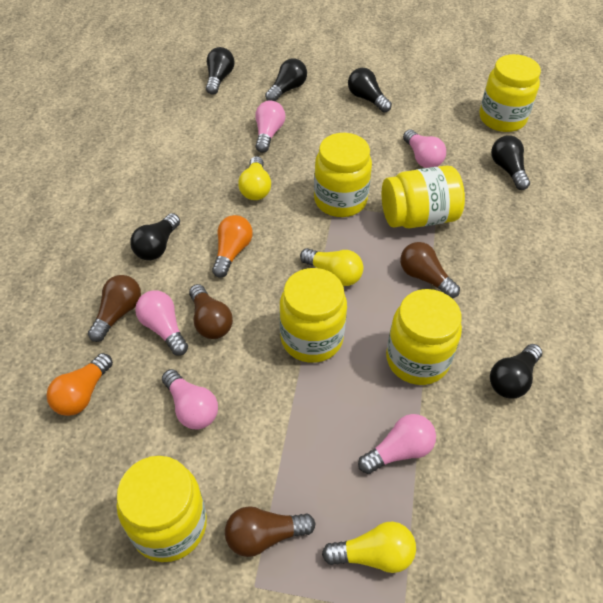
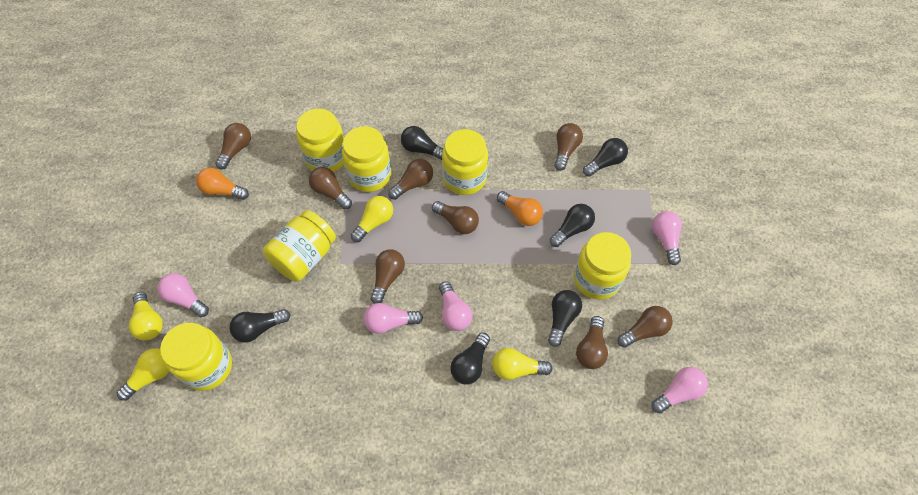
brown light bulb: [88,275,141,342] [189,284,233,339] [225,506,315,557] [400,242,460,298] = 4 -> [215,123,251,170] [309,167,352,209] [370,249,405,304] [388,159,433,200] [432,201,479,234] [554,123,583,171] [576,316,608,369] [617,306,673,348] = 8
yellow light bulb: [238,156,271,200] [300,248,364,286] [322,521,416,573] = 3 -> [117,348,169,401] [129,292,163,341] [351,196,393,242] [492,348,553,380] = 4

